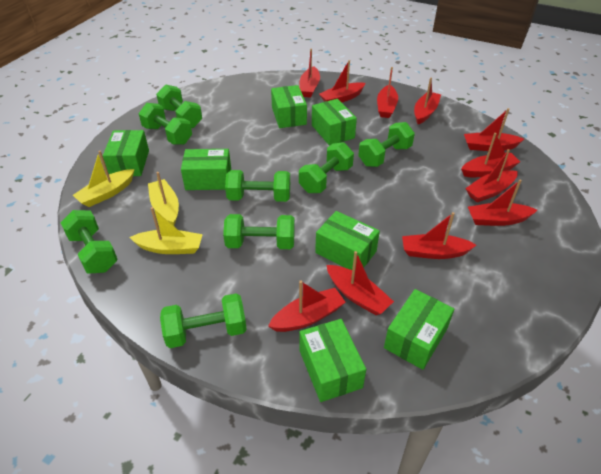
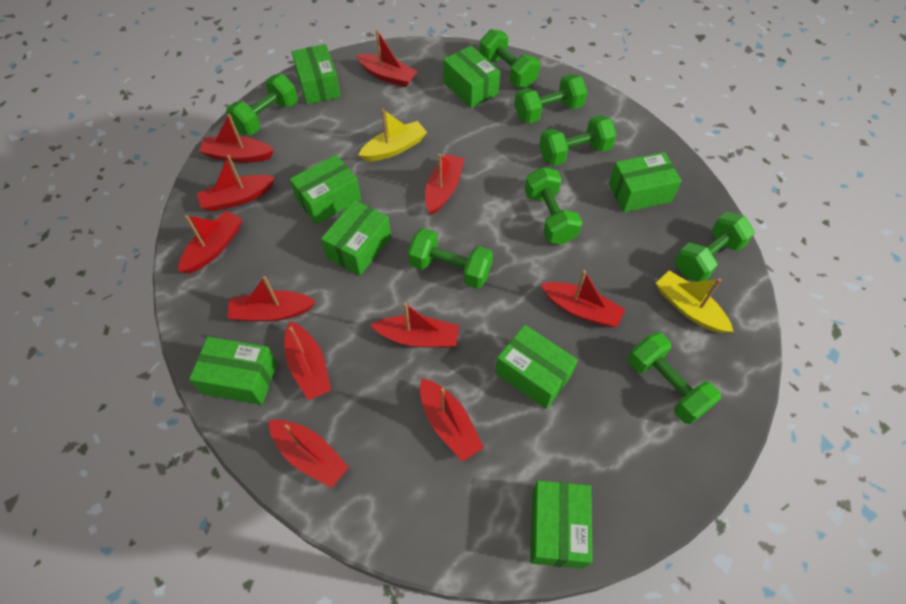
green box: [103,130,149,176] [181,149,231,190] [271,85,307,128] [300,319,366,402] [312,99,357,146] [315,211,380,270] [384,289,454,370] = 7 -> [189,337,277,405] [290,155,361,225] [292,44,341,105] [321,200,391,276] [443,46,500,108] [495,325,578,409] [530,480,592,569] [609,152,682,212] = 8
yellow boat: [73,151,135,207] [129,207,203,254] [148,172,179,226] = 3 -> [358,109,427,162] [656,271,734,333] = 2

